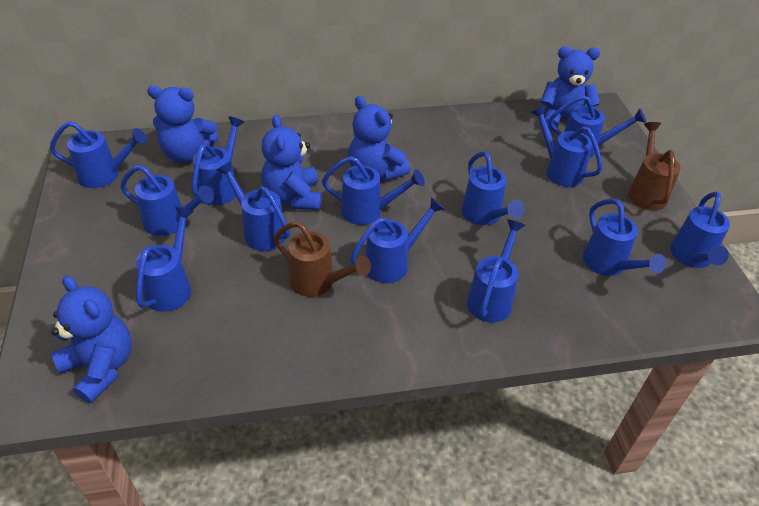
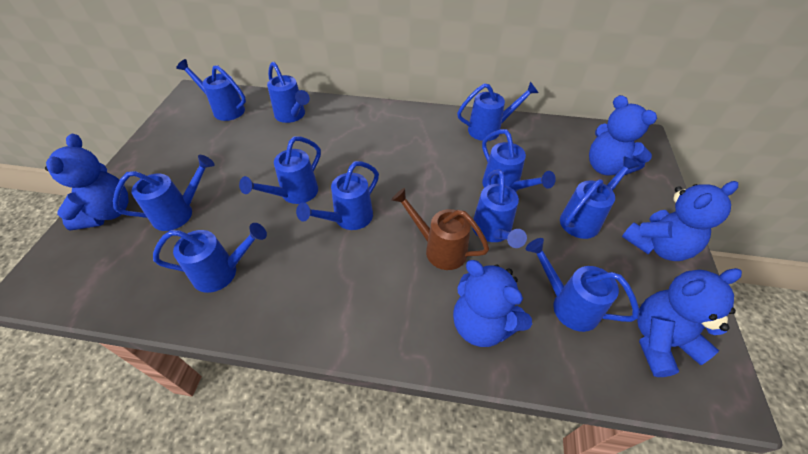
blue watering can: [50,121,147,188] [120,165,214,236] [136,207,194,312] [192,116,244,205] [216,161,290,251] [322,156,425,225] [350,197,445,283] [462,151,524,225] [467,219,525,323] [530,105,602,187] [549,95,646,158] [583,199,666,276] [670,191,730,268] = 13 -> [113,155,215,231] [153,223,267,293] [176,59,246,121] [239,136,321,204] [267,62,310,123] [296,161,379,230] [457,82,538,141] [472,169,527,248] [482,129,556,192] [526,238,639,332] [560,156,639,239] = 11
brown watering can: [274,222,371,297] [628,122,681,211] = 2 -> [391,188,489,270] = 1

